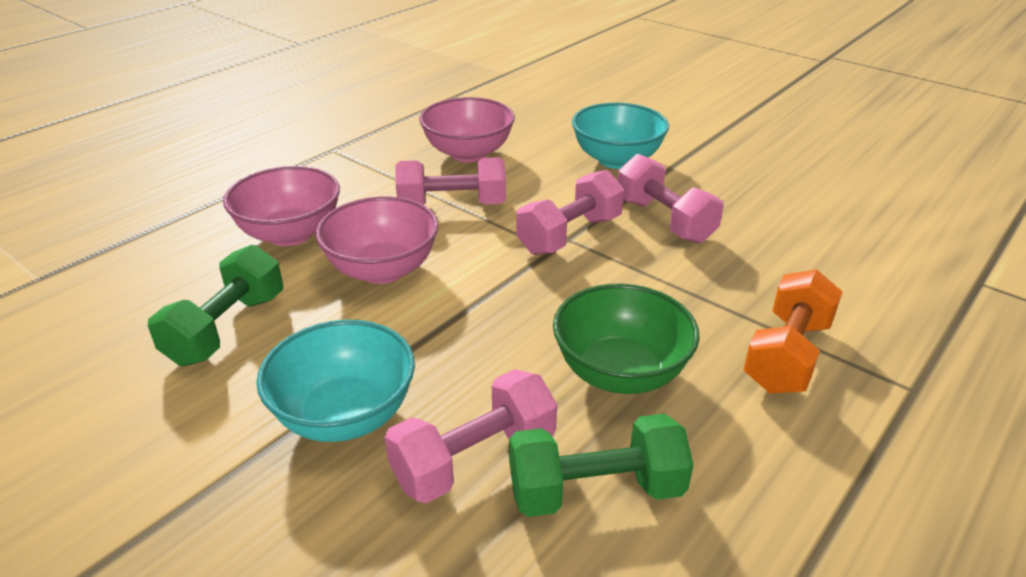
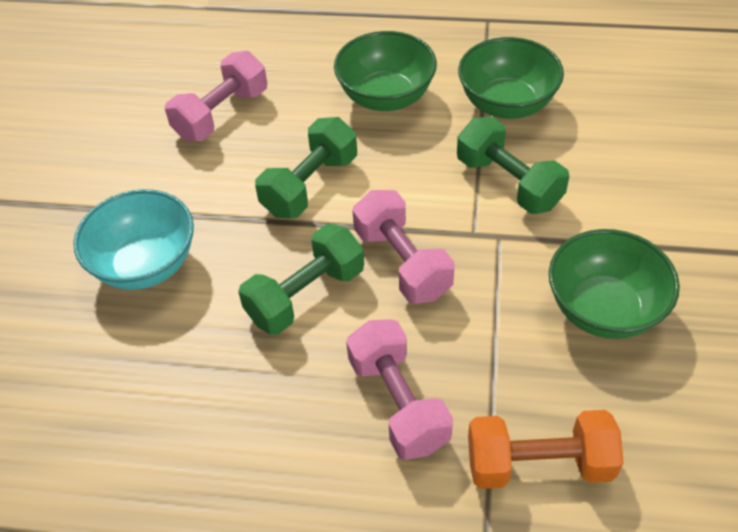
green bowl: [553,284,700,394] = 1 -> [334,31,437,111] [458,37,564,119] [549,229,680,339] = 3
green dumbbell: [148,245,283,366] [509,414,693,517] = 2 -> [238,224,364,335] [255,117,357,218] [457,117,569,214] = 3
pink bowl: [223,166,340,246] [316,196,439,284] [419,97,515,162] = 3 -> none = 0
pink dumbbell: [385,369,557,503] [395,157,506,205] [516,170,624,255] [617,154,724,243] = 4 -> [165,51,267,141] [346,319,453,460] [352,190,455,304] = 3
turquoise bowl: [256,320,415,442] [572,103,669,169] = 2 -> [73,189,194,290] = 1

